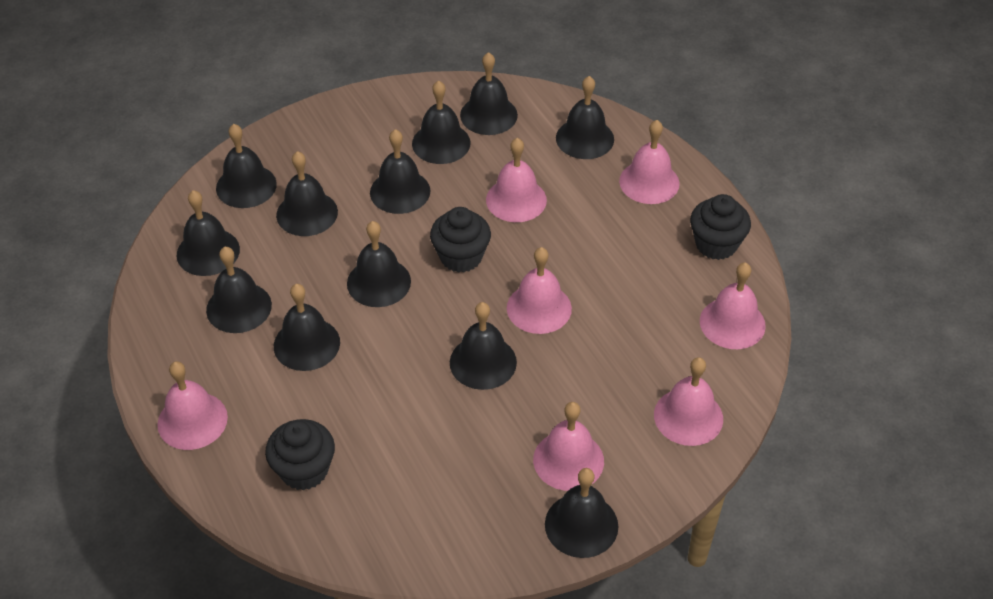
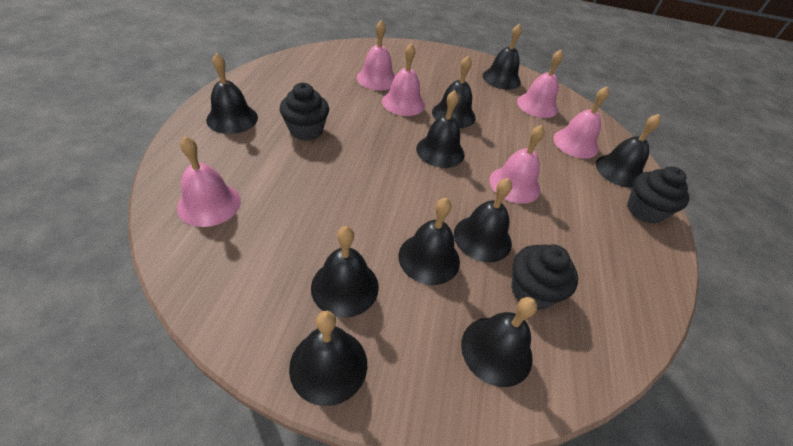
black bell: [176,190,240,276] [206,247,272,333] [216,124,277,208] [274,284,340,371] [276,151,338,236] [347,221,411,307] [370,129,430,214] [412,81,471,164] [450,302,517,390] [460,52,518,135] [545,468,618,558] [556,76,614,159] = 12 -> [206,53,258,134] [289,311,367,406] [311,226,379,318] [398,198,460,285] [416,90,464,168] [432,56,475,128] [454,178,512,262] [461,297,537,387] [483,24,522,90] [596,114,661,188] = 10
pink bell: [158,361,228,450] [486,138,547,222] [507,247,572,334] [533,402,604,491] [619,120,680,204] [654,357,723,446] [700,262,766,349] = 7 -> [177,136,241,227] [357,20,395,91] [382,43,425,116] [489,125,545,204] [517,50,563,118] [553,87,609,159] = 6

